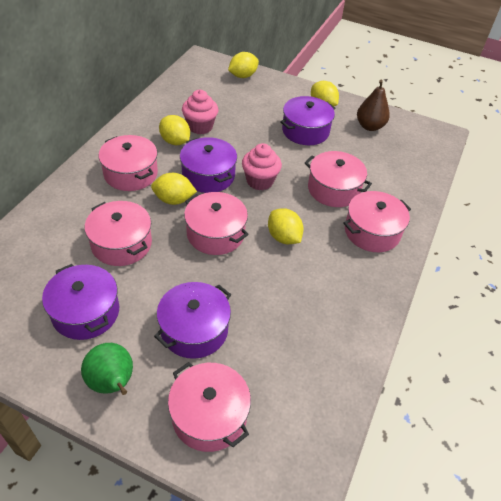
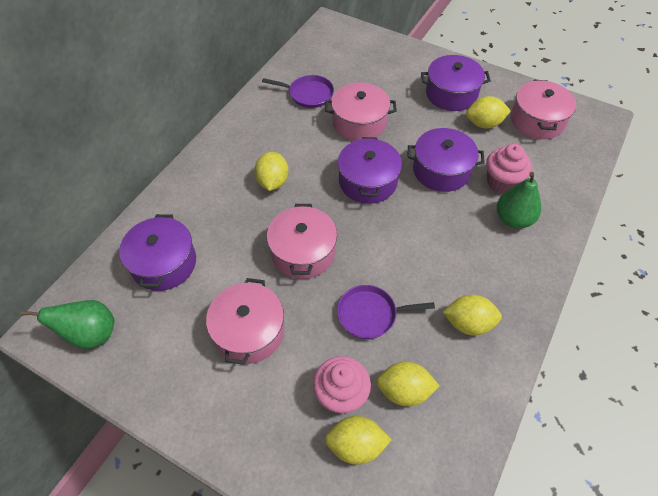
brown pear: [357,80,390,131] = 1 -> none = 0
green pear: [81,343,133,395] = 1 -> [21,300,114,349] [497,172,541,229] = 2
pink pot: [85,201,152,266] [99,135,158,191] [168,362,251,452] [184,192,249,255] [305,151,372,207] [343,191,411,252] = 6 -> [206,278,284,365] [267,204,337,279] [325,82,397,141] [511,80,576,139] = 4
purple pan: none = 0 -> [262,75,334,108] [337,285,435,339] = 2

